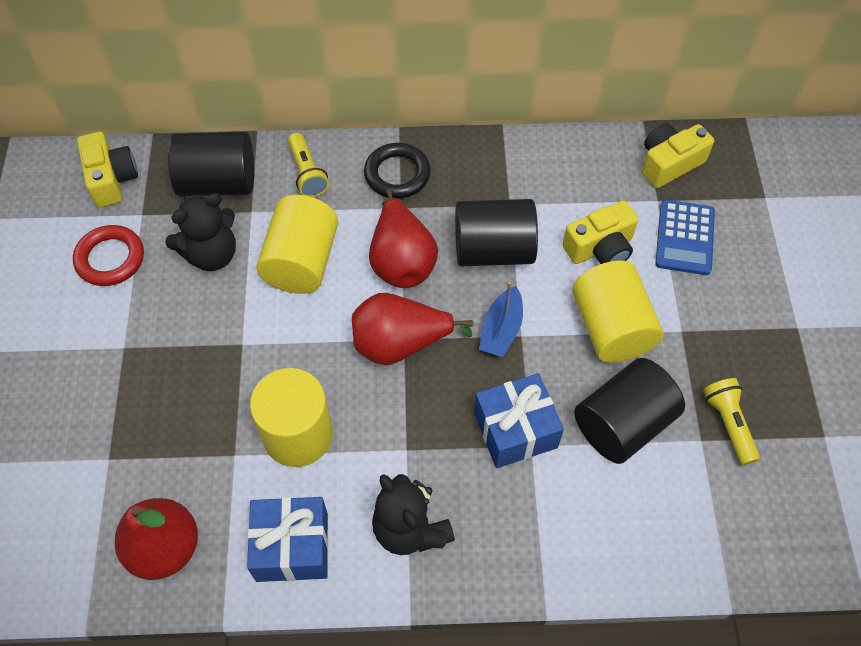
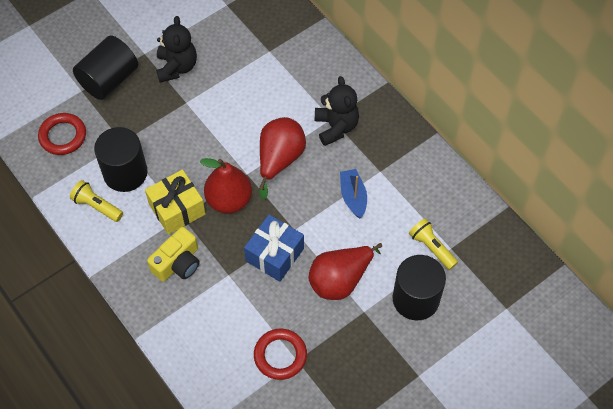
black ring: [364,143,431,199] = 1 -> none = 0
blue calculator: [655,200,715,275] = 1 -> none = 0
blue gift: [247,497,328,582] [474,373,564,468] = 2 -> [244,214,304,282] = 1
red ring: [73,225,144,286] = 1 -> [38,113,86,155] [254,329,307,380] = 2
yellow camera: [77,132,138,208] [563,201,638,264] [642,123,714,188] = 3 -> [147,227,200,282] = 1
yellow cylinder: [250,368,333,467] [256,195,338,294] [572,260,663,363] = 3 -> none = 0
yellow gift: none = 0 -> [145,169,206,235] = 1

